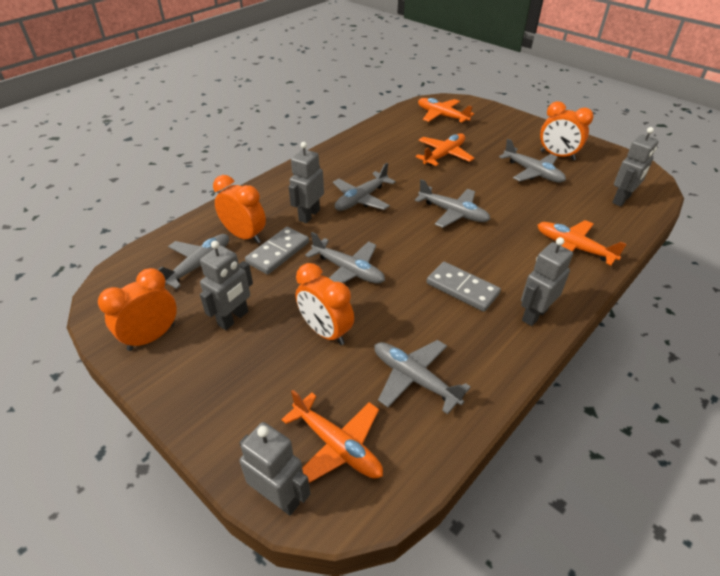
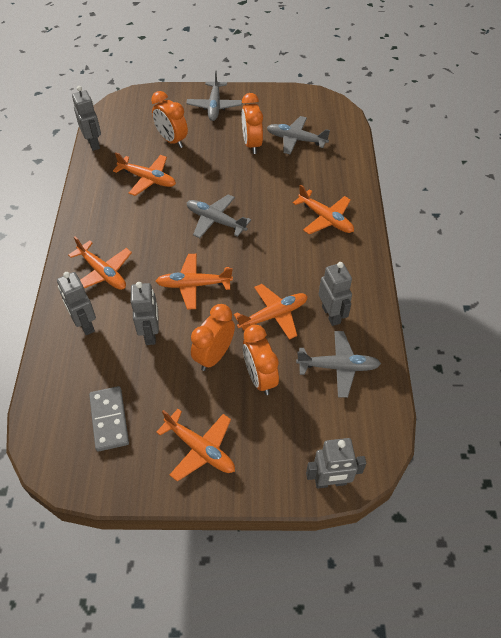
grey domino: [245,227,309,275] [426,262,501,312] = 2 -> [89,386,129,452] = 1
grey plane: [157,234,229,289] [305,232,385,284] [333,163,396,211] [374,340,471,414] [415,179,490,228] [499,139,566,183] = 6 -> [186,71,242,121] [187,194,251,238] [267,116,330,155] [296,331,381,398] = 4
orange plane: [281,390,383,483] [415,133,474,166] [418,98,474,123] [537,220,627,265] = 4 -> [68,236,132,290] [113,152,176,196] [156,254,233,310] [156,409,235,482] [234,284,308,340] [293,184,354,234] = 6

